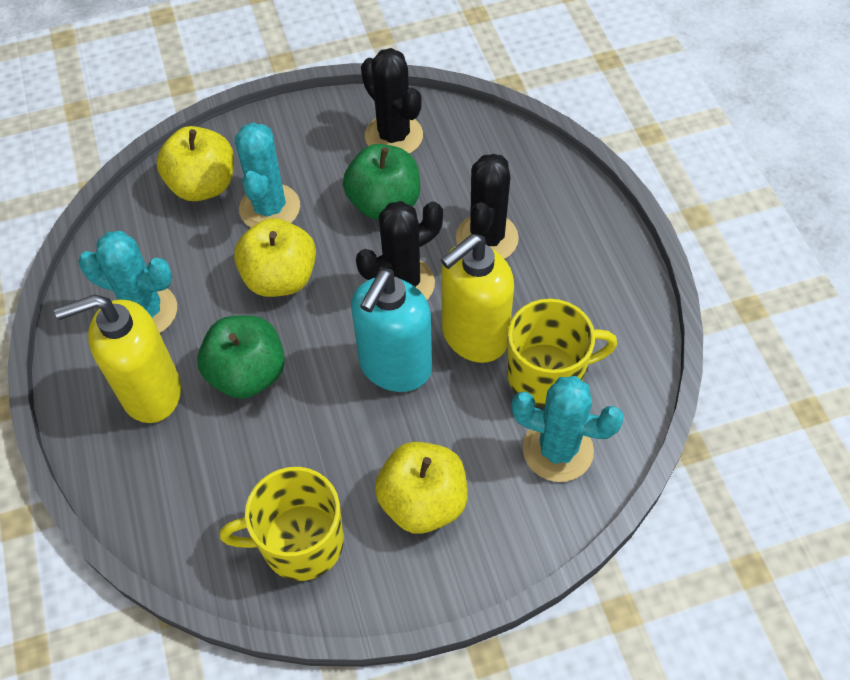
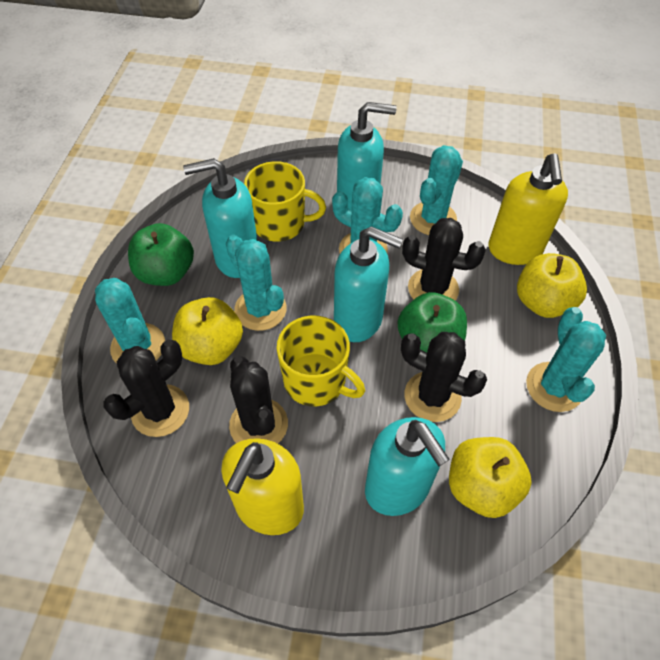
black cactus: [356,201,443,300] [361,48,423,154] [456,154,519,259] = 3 -> [103,339,189,437] [229,356,288,444] [401,332,487,422] [402,218,486,300] = 4
turquoise cactus: [78,231,177,333] [235,122,300,228] [512,376,624,482] = 3 -> [95,278,165,364] [226,235,287,331] [332,177,403,253] [410,145,463,235] [526,307,606,412] = 5
turquoise soap dispenser: [351,269,432,392] = 1 -> [183,158,258,278] [334,226,403,342] [337,102,397,210] [365,417,450,516] = 4

